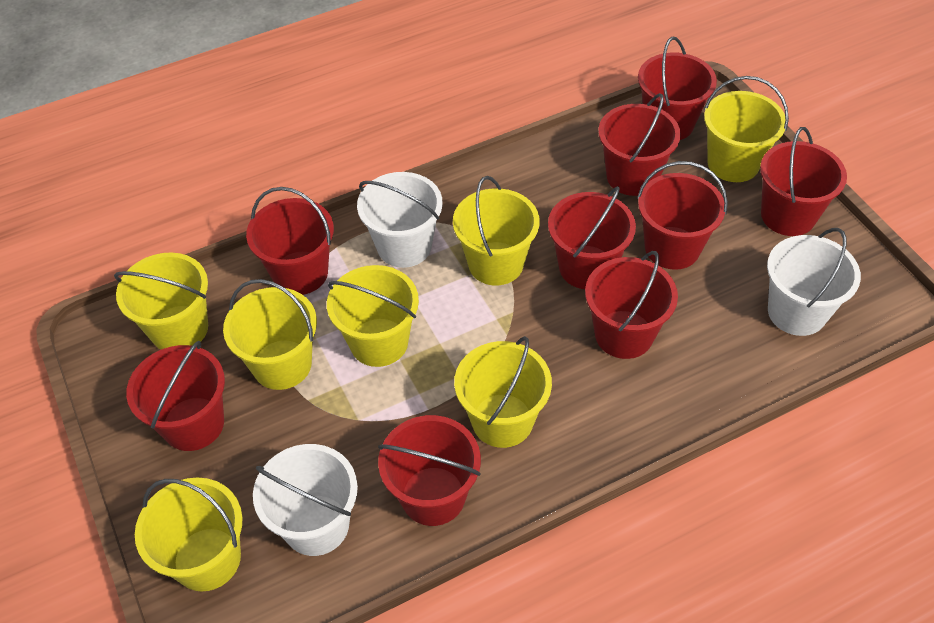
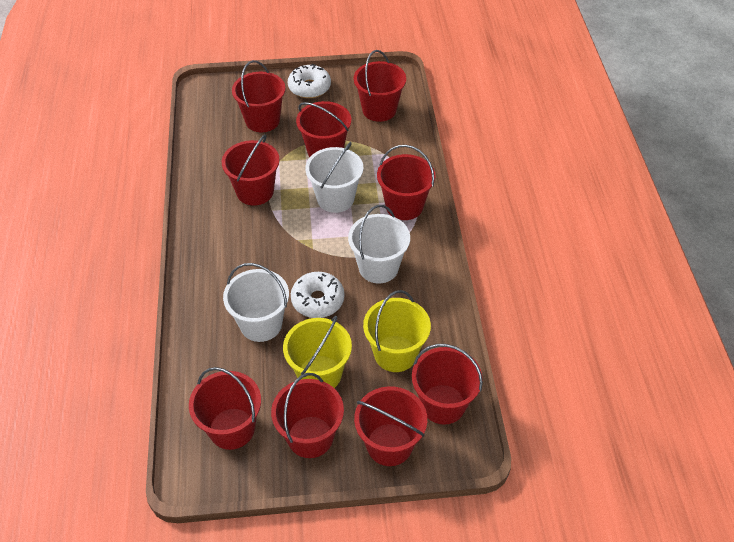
white donut: none = 0 -> [288,64,331,98] [291,272,345,318] = 2
yellow bucket: [114,252,208,349] [135,477,243,591] [223,279,317,390] [327,265,419,367] [453,176,540,285] [454,336,552,448] [704,76,789,182] = 7 -> [283,316,352,388] [363,290,431,372] = 2

